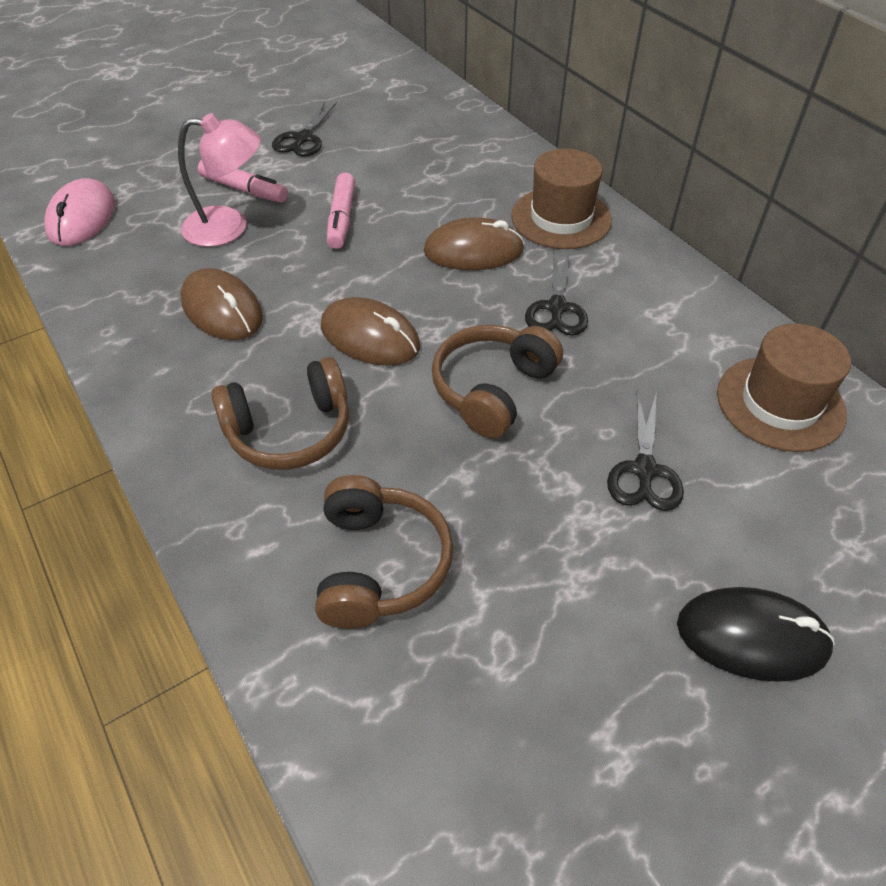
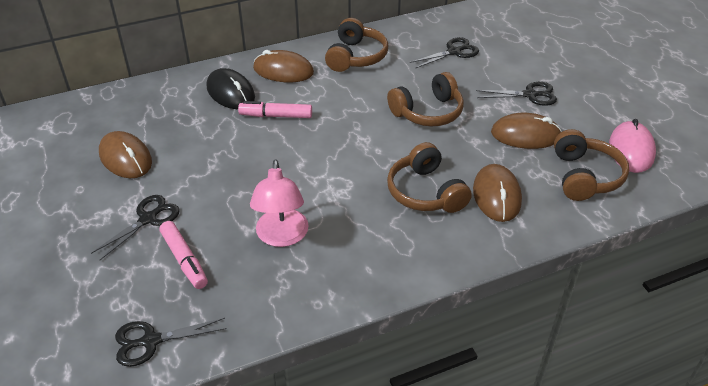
black scissors: [272,102,337,157] [525,251,588,336] [607,391,684,511] = 3 -> [91,195,180,260] [115,318,227,367] [410,37,479,69] [476,82,557,106] = 4
brown hat: [511,149,612,249] [717,323,851,452] = 2 -> none = 0
brown headphones: [211,357,349,470] [315,475,453,629] [432,325,563,439] = 3 -> [325,18,389,72] [387,72,464,127] [387,142,472,213] [554,129,629,201] = 4
brown mouse: [180,268,263,340] [321,297,420,366] [424,217,524,270] = 3 -> [99,131,152,178] [253,50,314,82] [473,164,522,222] [491,113,562,149] = 4

